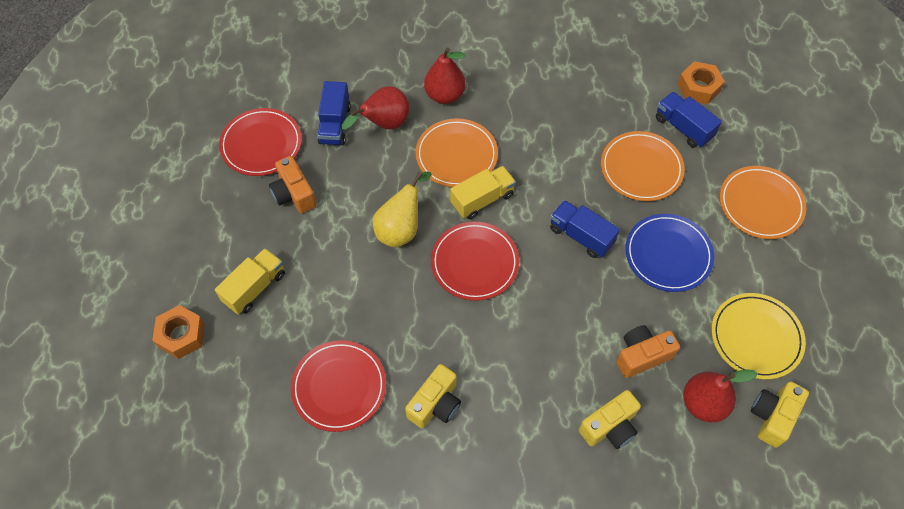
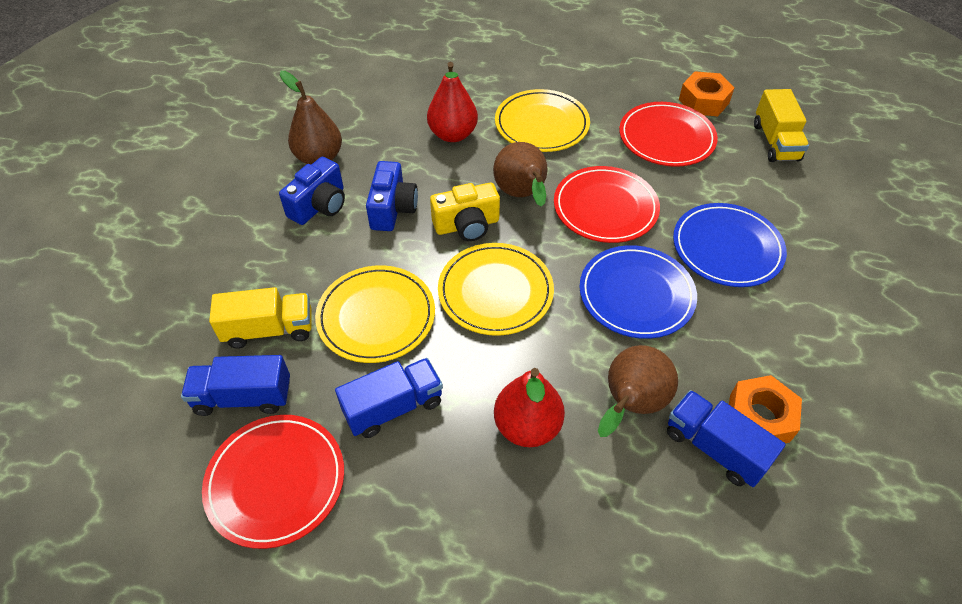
blue camera: none = 0 -> [279,157,345,225] [366,161,418,231] = 2
blue plate: [625,214,714,292] = 1 -> [579,245,697,339] [673,203,787,287] = 2
brown pear: none = 0 -> [280,71,342,164] [493,142,547,207] [598,345,678,437] = 3
orange camera: [269,156,317,213] [616,325,680,378] = 2 -> none = 0
orange plate: [415,118,498,187] [601,131,685,201] [720,166,806,239] = 3 -> none = 0
red pear: [342,86,409,130] [424,47,466,104] [683,369,758,422] = 3 -> [427,62,478,142] [494,368,565,447] = 2
yellow camera: [405,364,461,428] [579,390,641,449] [751,382,809,448] = 3 -> [430,183,500,241] = 1
yellow pear: [373,172,432,247] = 1 -> none = 0
yellow plate: [712,293,806,379] = 1 -> [315,265,435,363] [438,243,554,336] [495,89,590,152] = 3

